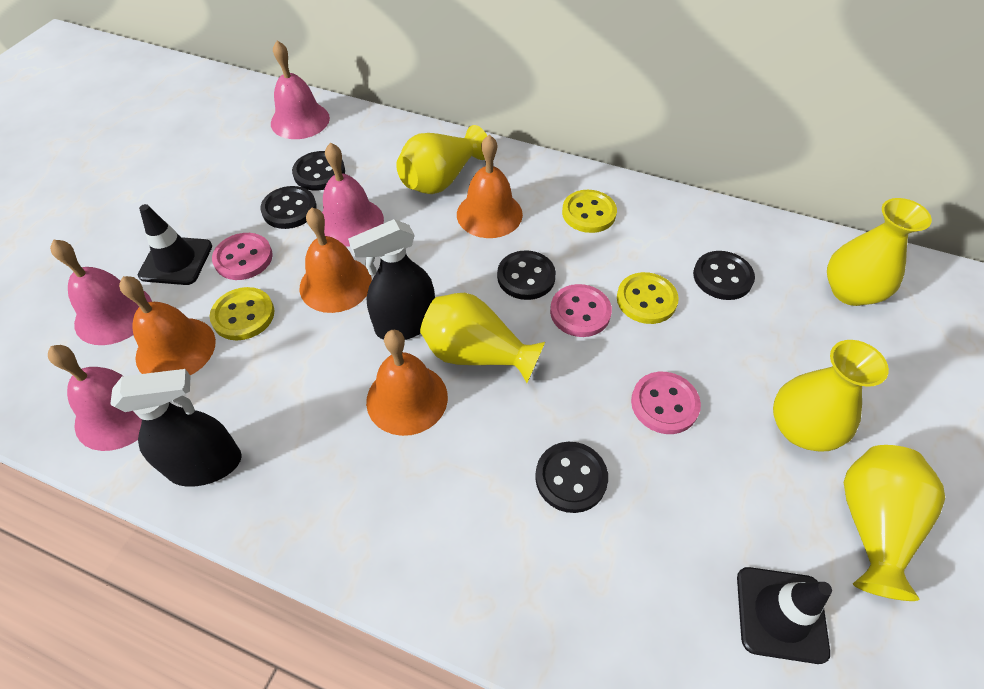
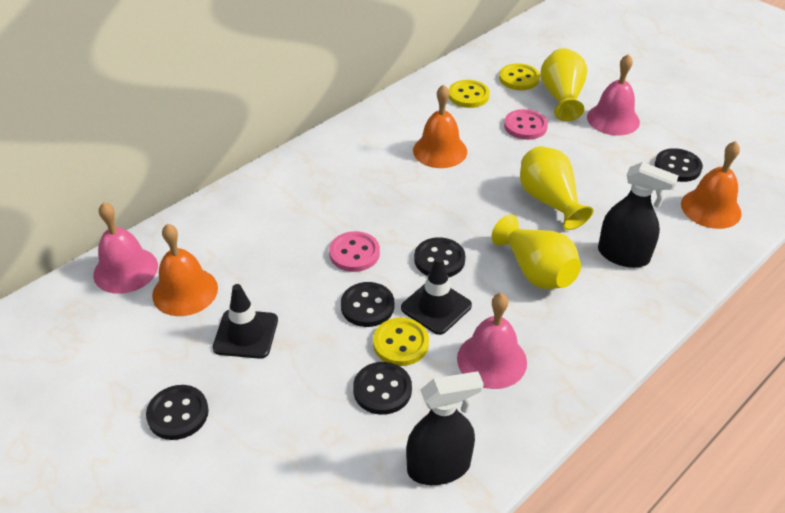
orange bell: [119,276,216,375] [300,208,372,313] [366,330,448,436] [457,135,523,238] = 4 -> [152,224,218,316] [413,84,467,168] [681,141,742,229] = 3
pink bell: [48,345,142,451] [50,240,152,345] [271,41,330,139] [322,143,384,247] = 4 -> [93,202,158,294] [457,293,527,389] [587,54,640,136] = 3
pink button: [212,233,273,280] [550,284,612,337] [631,372,701,434] = 3 -> [329,231,380,272] [504,109,548,140] = 2
yellow vase: [396,125,487,194] [420,293,545,383] [773,340,889,452] [827,198,932,306] [844,445,945,601] = 5 -> [492,215,581,289] [520,146,593,230] [540,48,587,121] = 3

